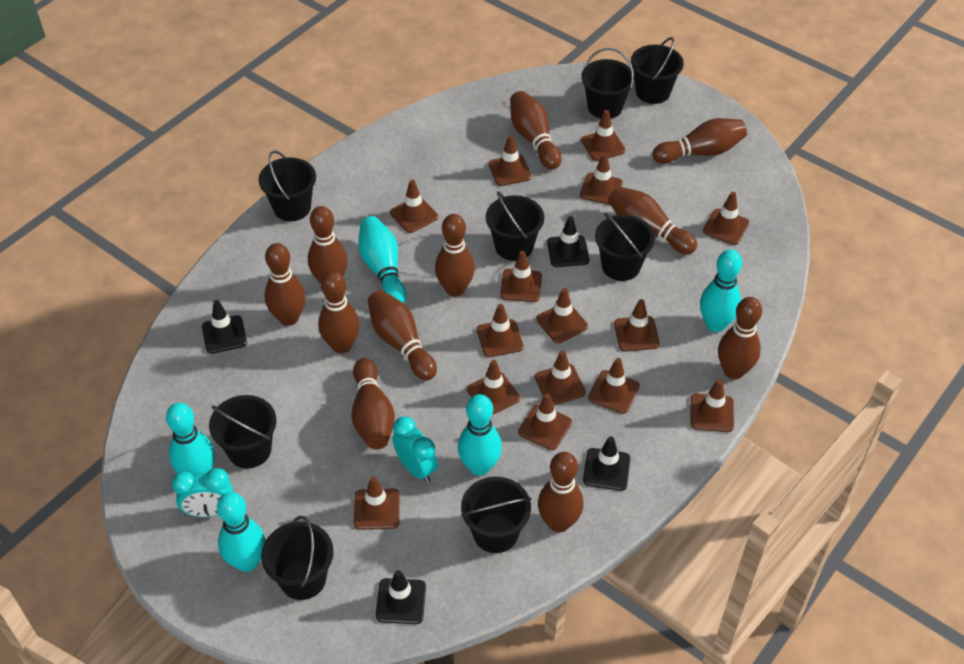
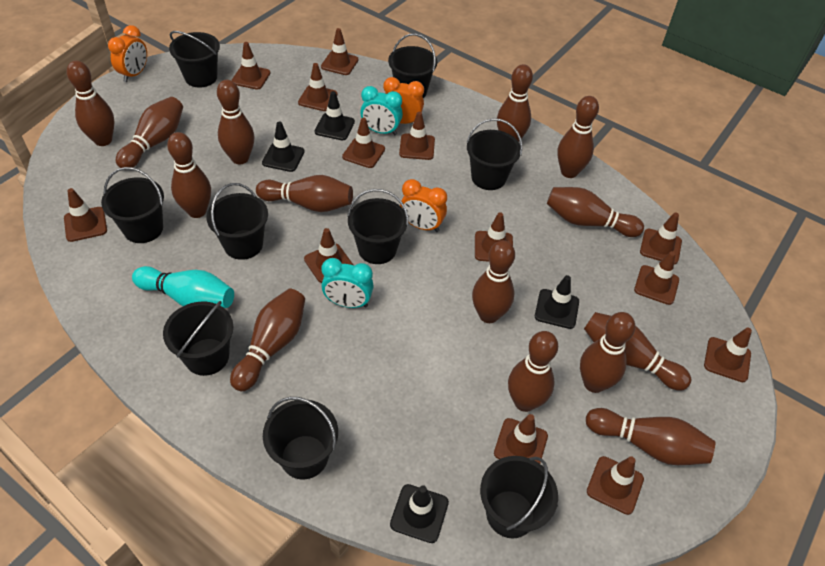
black bucket: [209,395,276,468] [259,150,316,221] [261,516,334,600] [461,477,531,553] [486,191,544,261] [581,48,635,119] [595,213,655,281] [631,37,684,104] = 8 -> [101,167,164,243] [163,301,233,376] [169,31,220,88] [207,183,268,260] [263,397,338,480] [347,189,409,264] [388,33,437,98] [467,118,522,190] [480,456,558,538] = 9
brown bowling pin: [264,243,306,326] [308,206,348,284] [318,271,360,353] [352,358,395,449] [368,290,437,380] [435,214,475,297] [510,91,562,169] [538,452,584,532] [608,186,697,255] [653,118,747,164] [718,297,762,379] = 11 -> [66,60,115,146] [116,97,183,168] [167,132,211,218] [217,80,255,164] [230,288,305,392] [256,175,353,212] [472,240,515,323] [497,64,533,142] [508,331,558,412] [547,187,644,237] [557,96,599,178] [580,312,635,393] [584,312,692,391] [586,408,715,465] = 14
brown traffic cone: [354,477,400,530] [390,180,438,233] [467,360,520,415] [477,304,524,357] [489,135,532,186] [500,251,542,302] [518,394,572,450] [535,351,586,405] [536,288,588,343] [580,154,623,205] [581,110,626,161] [588,358,640,414] [614,299,660,352] [691,379,734,432] [703,192,749,245] = 15 -> [64,188,107,242] [231,42,270,90] [298,63,338,111] [304,228,353,283] [321,28,359,75] [342,117,385,168] [399,112,435,160] [475,212,513,262] [494,414,548,464] [587,456,644,515] [634,251,679,305] [640,213,682,265] [704,328,752,382] = 13
orange clock: none = 0 -> [108,25,147,82] [383,77,424,124] [400,179,447,232] = 3
turquoise bowling pin: [166,403,215,475] [217,492,266,572] [358,216,407,304] [458,394,502,476] [700,249,742,332] = 5 -> [132,266,234,308] = 1

